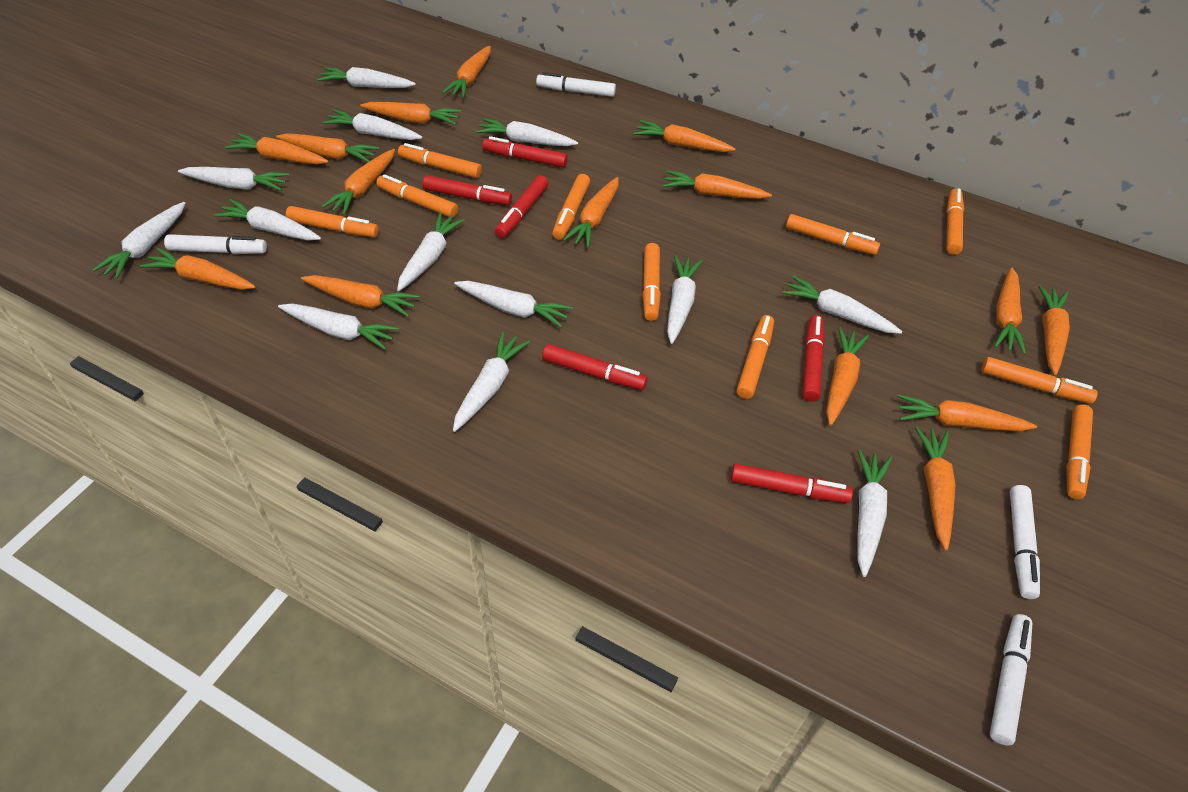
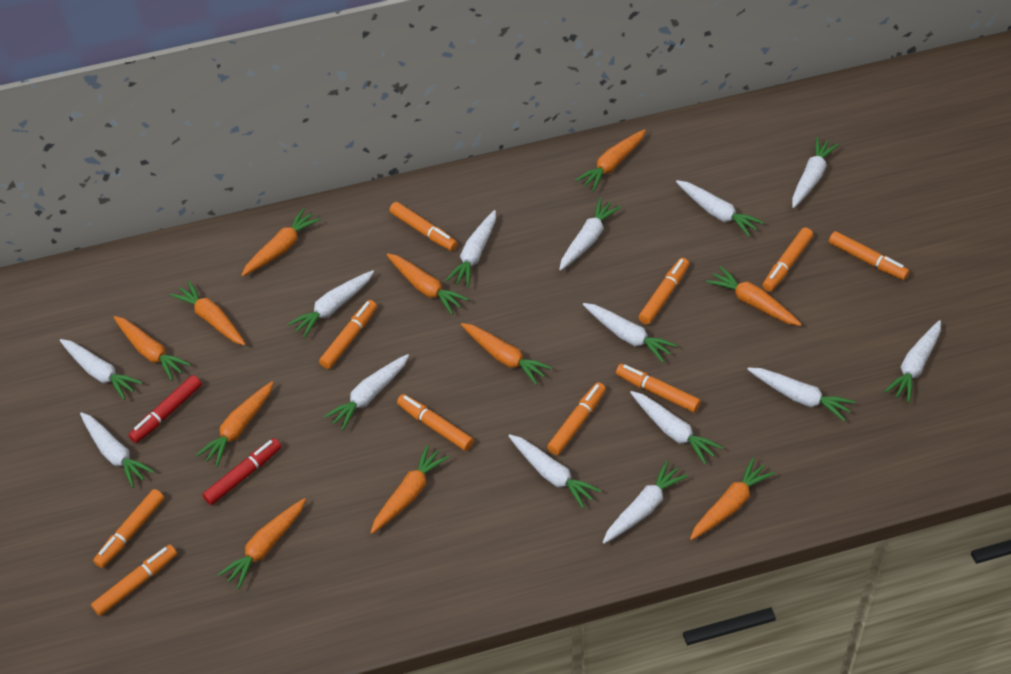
orange carrot: [140,248,256,290] [225,133,329,165] [276,133,379,162] [301,275,420,317] [321,149,395,215] [360,102,461,125] [442,46,491,98] [563,177,618,248] [634,120,736,152] [663,170,772,199] [826,327,869,426] [898,394,1037,432] [915,427,955,551] [994,267,1026,354] [1038,285,1070,375] = 15 -> [114,316,191,381] [170,281,246,346] [196,381,274,467] [218,498,306,589] [241,208,321,276] [370,445,449,534] [386,253,469,314] [461,323,552,385] [575,129,646,192] [690,458,775,540] [706,266,801,326] = 11
red marker: [423,175,512,205] [482,136,568,168] [495,175,548,238] [542,344,648,390] [731,463,853,503] [802,315,825,402] = 6 -> [129,375,202,443] [202,438,281,505] = 2
white carrot: [93,202,185,279] [178,167,289,191] [214,199,321,241] [278,303,399,350] [317,67,416,88] [322,110,422,140] [397,212,465,291] [453,332,530,432] [454,281,573,328] [476,118,578,146] [667,255,702,344] [782,276,903,334] [857,449,892,577] = 13 -> [60,339,143,400] [80,412,155,488] [288,270,374,338] [324,354,409,431] [445,210,496,287] [508,434,601,509] [559,198,621,271] [583,303,677,362] [603,460,688,544] [630,391,723,464] [676,180,764,237] [747,368,855,421] [792,137,839,208] [884,320,941,403] = 14
white marker: [164,234,267,254] [536,72,616,97] [990,614,1032,745] [1010,485,1040,599] = 4 -> none = 0

